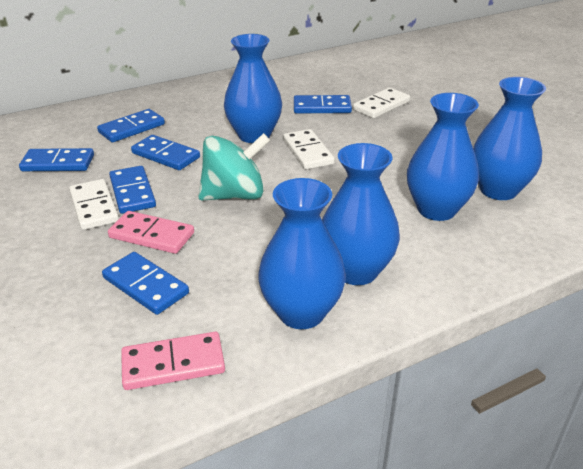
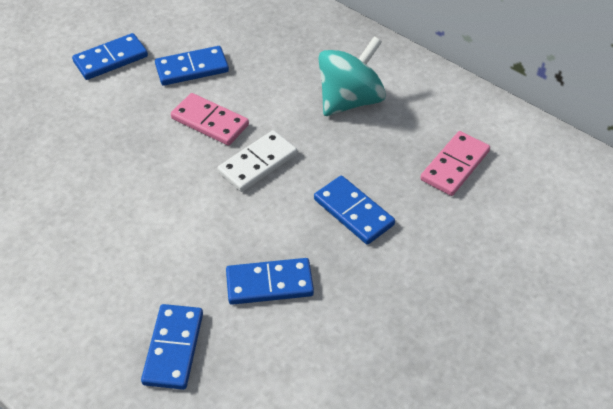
blue domino: [19,148,94,171] [97,109,165,142] [102,252,189,315] [109,166,156,214] [131,135,200,170] [294,95,352,113] = 6 -> [72,33,148,80] [141,304,203,390] [155,46,229,86] [226,258,314,305] [314,176,395,245] = 5
blue vase: [224,34,282,143] [258,178,346,329] [322,143,400,285] [407,93,479,221] [473,77,546,200] = 5 -> none = 0
white domino: [69,179,119,230] [283,129,335,170] [353,88,410,118] = 3 -> [217,130,297,192] = 1

